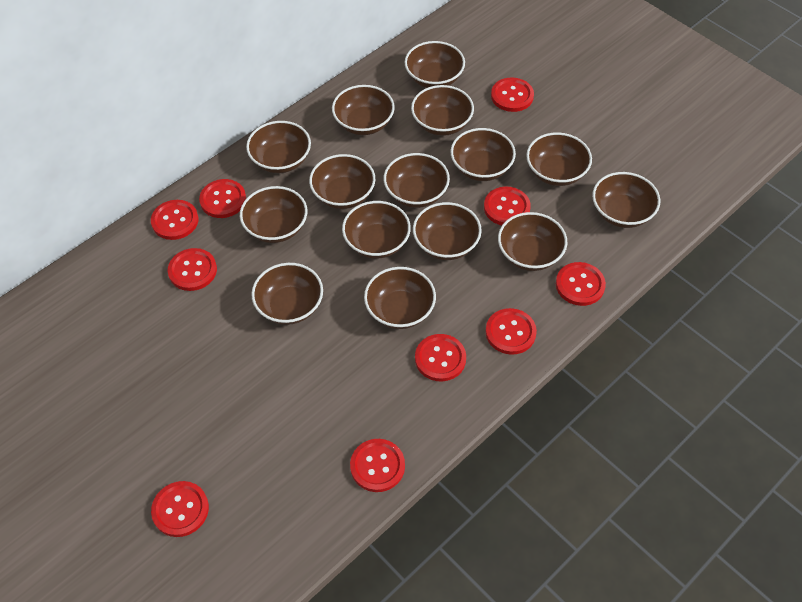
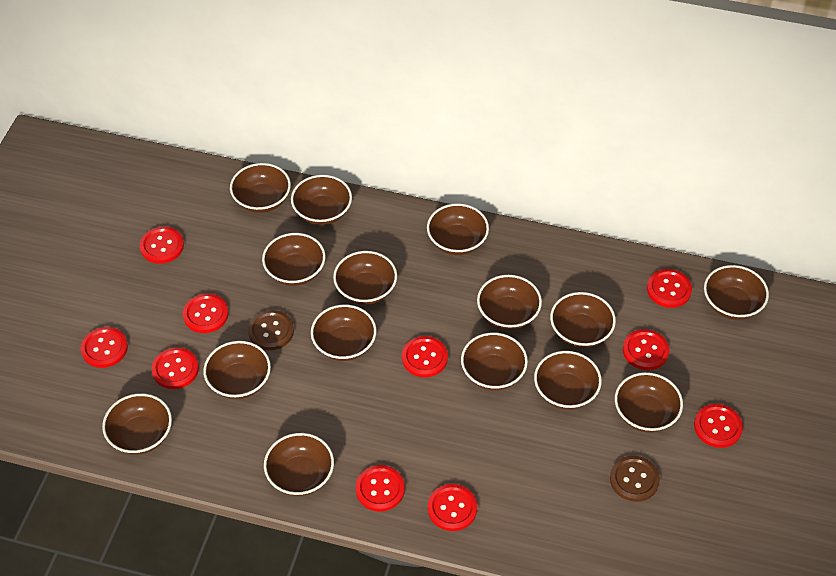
brown button: none = 0 -> [248,310,294,350] [610,456,660,502] = 2

